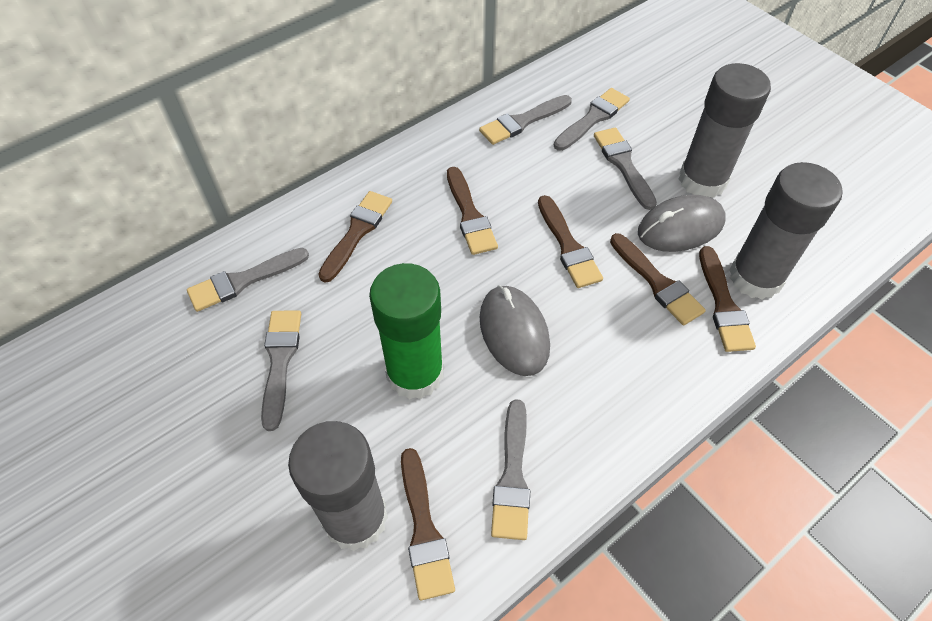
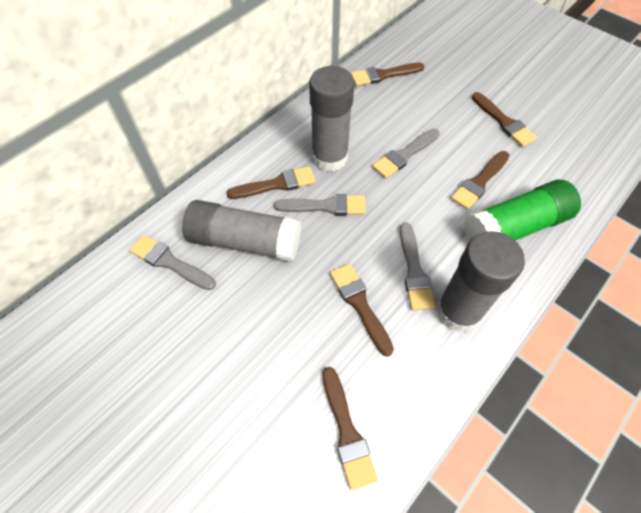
grey brush: [187,248,309,312] [261,310,301,431] [479,95,572,145] [491,399,530,540] [554,88,630,151] [594,127,657,210] = 6 -> [129,234,216,290] [274,194,366,215] [372,129,440,178] [400,223,435,310] = 4
grey mouse: [480,285,550,376] [638,195,726,252] = 2 -> none = 0

